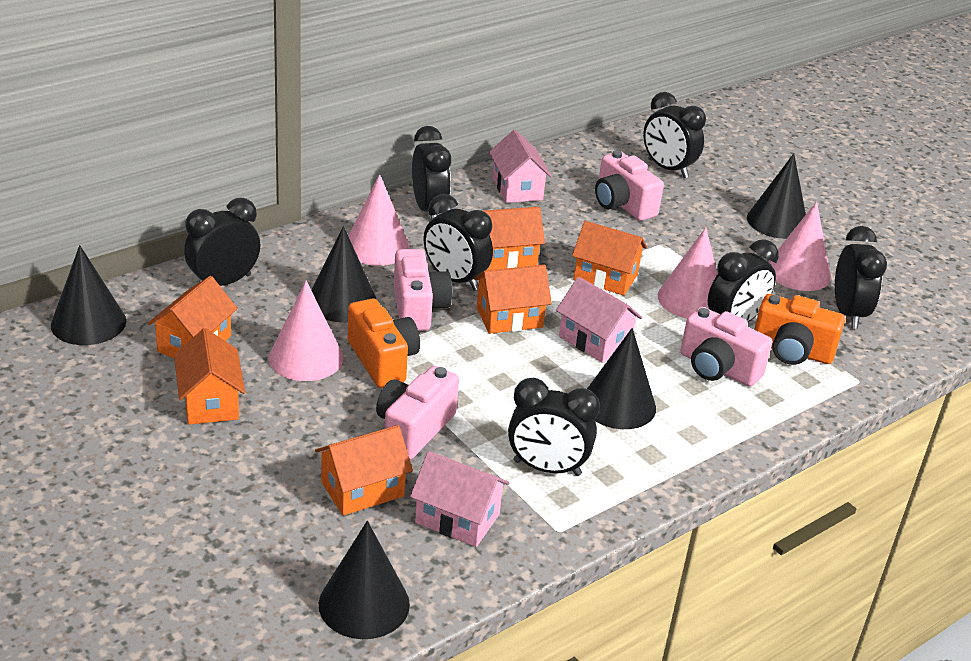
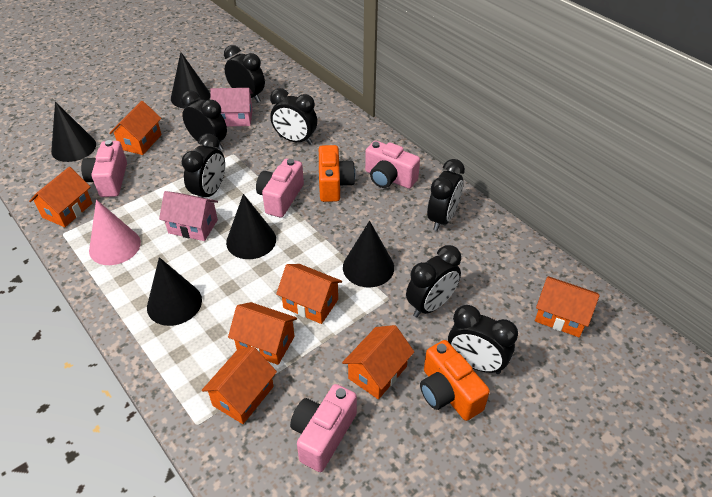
orange house: [148,276,238,358] [174,328,245,425] [315,425,413,516] [474,265,552,334] [484,207,545,270] [572,221,647,295] = 6 -> [29,167,92,227] [109,101,161,155] [202,347,277,424] [228,302,297,365] [276,264,342,324] [342,325,414,399] [535,276,600,338] = 7
pink cone: [269,280,343,381] [348,174,410,266] [658,227,718,318] [768,202,831,291] = 4 -> [89,199,141,265] = 1
pink house: [410,451,510,547] [489,130,552,203] [556,277,642,363] = 3 -> [159,191,218,241] [210,88,253,126] = 2

